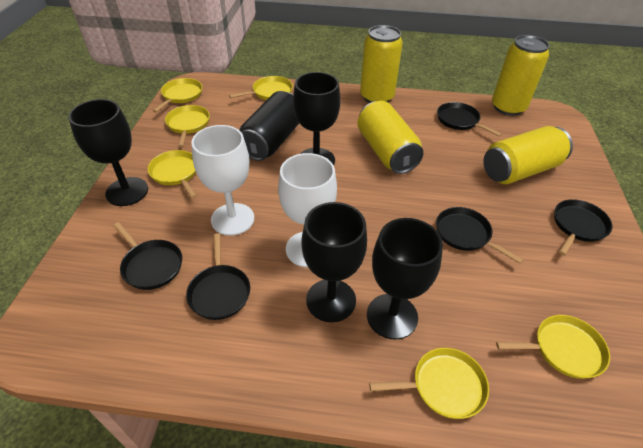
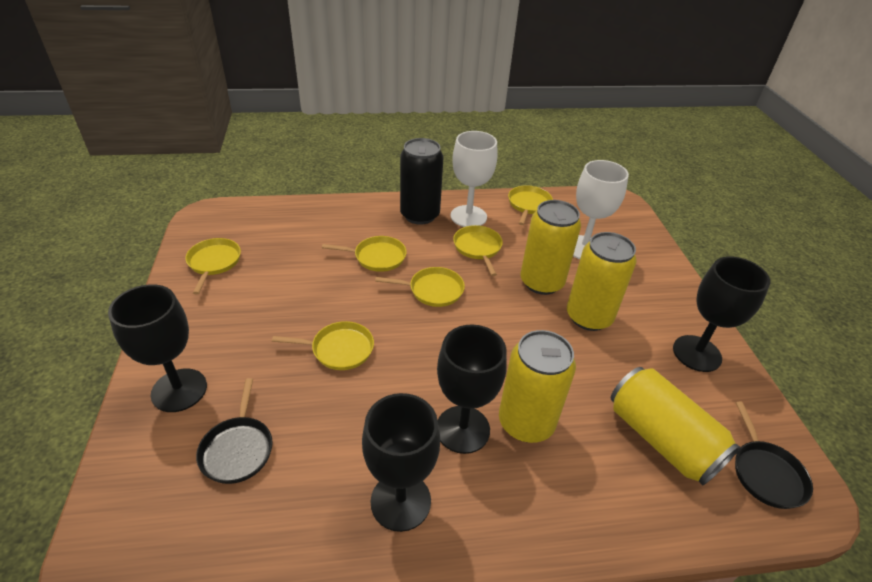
black pan: [113,222,182,290] [186,233,250,320] [436,207,524,264] [437,102,502,137] [554,199,613,256] = 5 -> [196,378,273,484] [735,402,813,509] = 2

